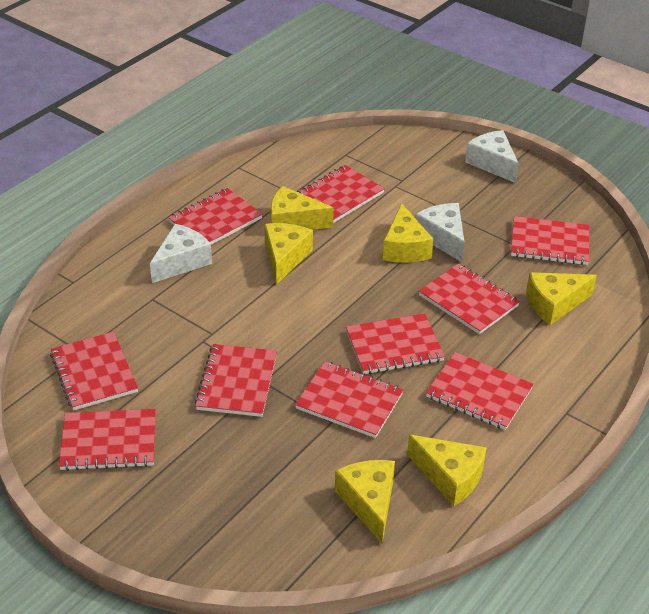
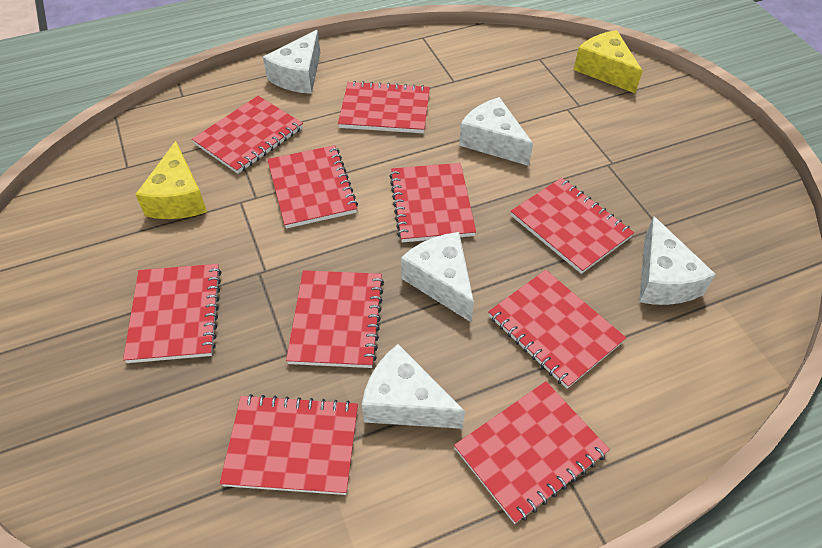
white cheese: [150,224,212,283] [415,203,465,262] [465,130,519,183] = 3 -> [263,30,320,94] [362,344,465,429] [401,232,474,322] [459,97,533,166] [639,216,716,305] = 5
yellow cheese: [264,223,313,285] [270,186,334,230] [335,460,395,543] [383,203,433,263] [407,435,487,506] [526,272,597,325] = 6 -> [135,141,207,219] [574,30,643,94] = 2

